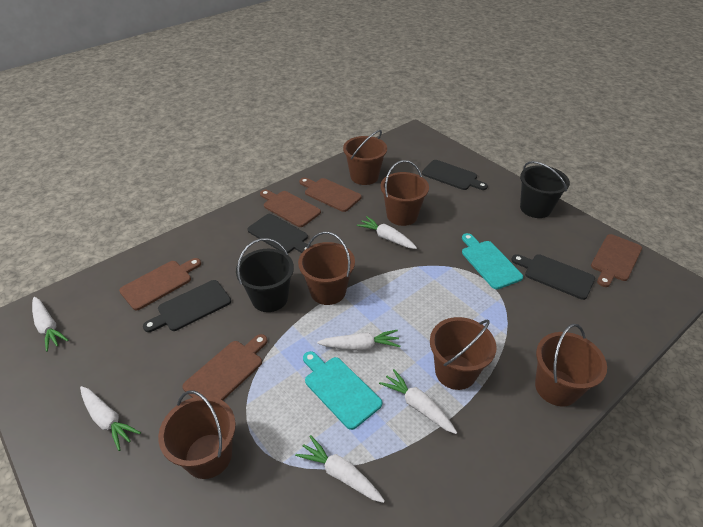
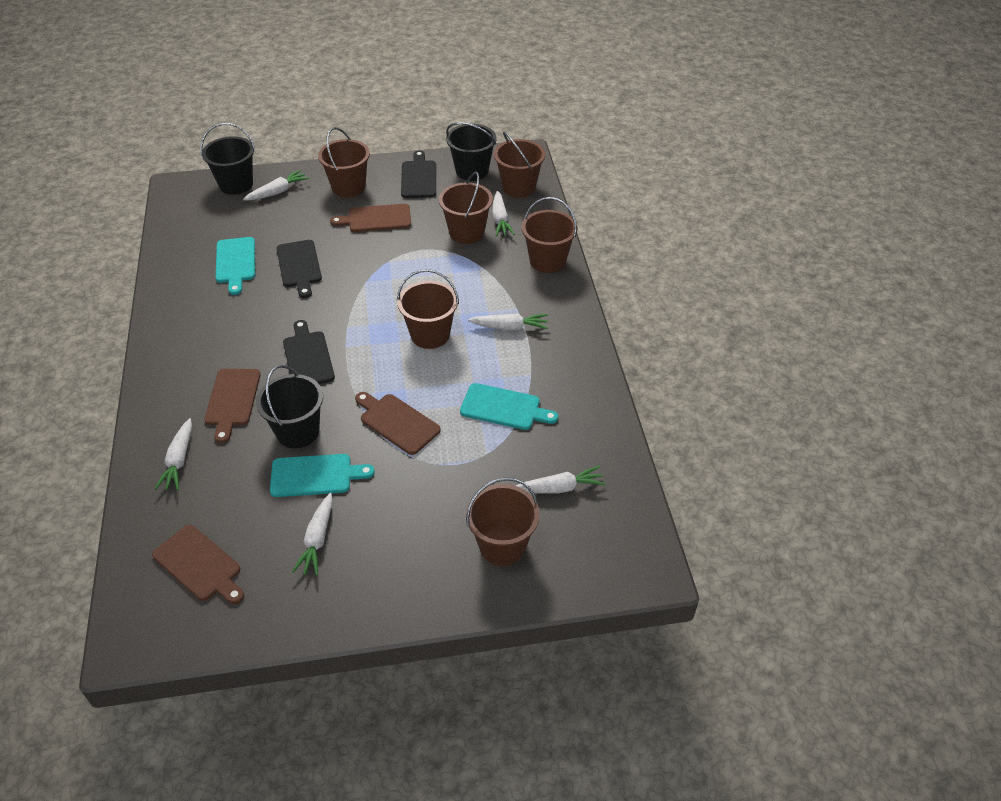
black bucket: [236,238,294,312] [520,161,570,218] = 2 -> [200,123,255,195] [256,365,323,448] [446,122,497,181] = 3
black cutting board: [143,280,231,332] [248,214,308,253] [422,160,488,190] [511,254,595,300] = 4 -> [276,240,322,298] [283,320,335,384] [401,150,436,198] = 3
brown cutting board: [119,258,201,310] [182,334,268,401] [260,190,321,227] [299,178,362,212] [591,234,642,287] = 5 -> [152,525,244,604] [204,369,261,443] [330,204,411,232] [355,392,441,455] = 4
turquoise cutting board: [303,351,382,430] [462,233,523,289] = 2 -> [215,237,255,295] [270,454,375,497] [460,383,558,430] = 3

